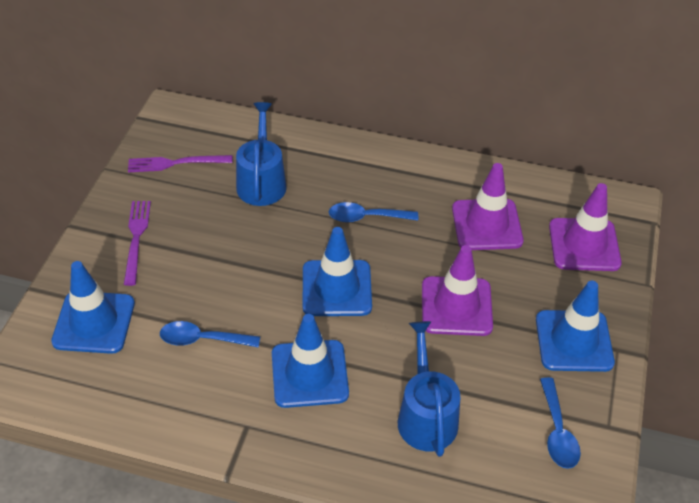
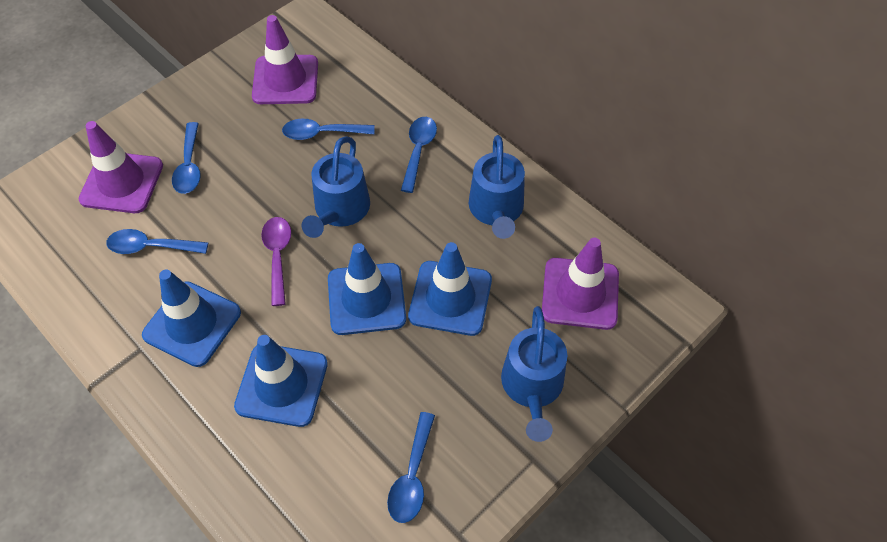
blue spoon: [160,321,260,348] [329,202,418,222] [540,377,581,469] = 3 -> [106,229,208,254] [172,122,201,194] [282,119,375,140] [387,412,435,523] [401,117,437,193] = 5
blue watering can: [236,102,287,206] [398,321,460,457] = 2 -> [302,136,370,238] [469,135,525,239] [501,306,567,442] = 3
purple fork: [124,201,151,286] [128,155,233,172] = 2 -> none = 0
purple spoon: none = 0 -> [261,217,291,306] = 1

